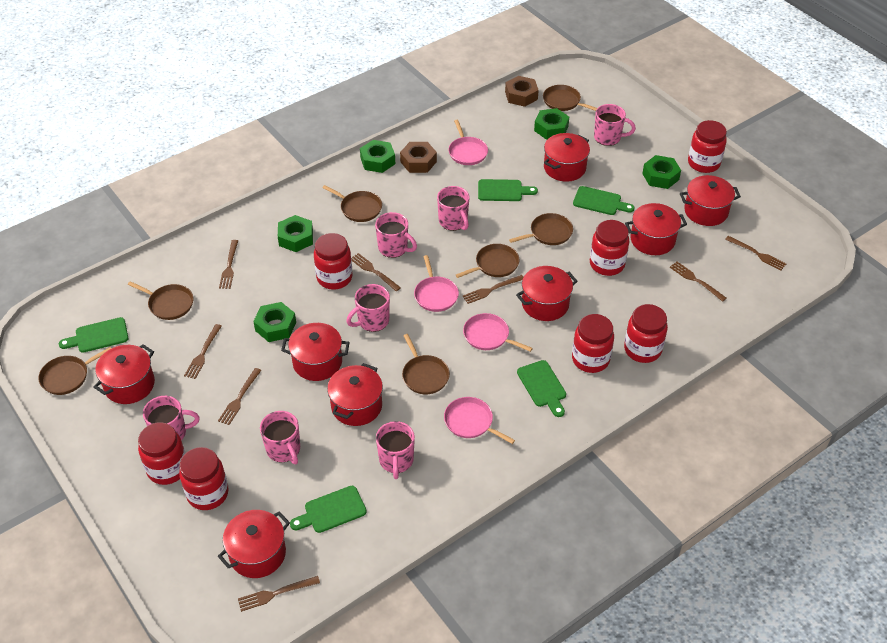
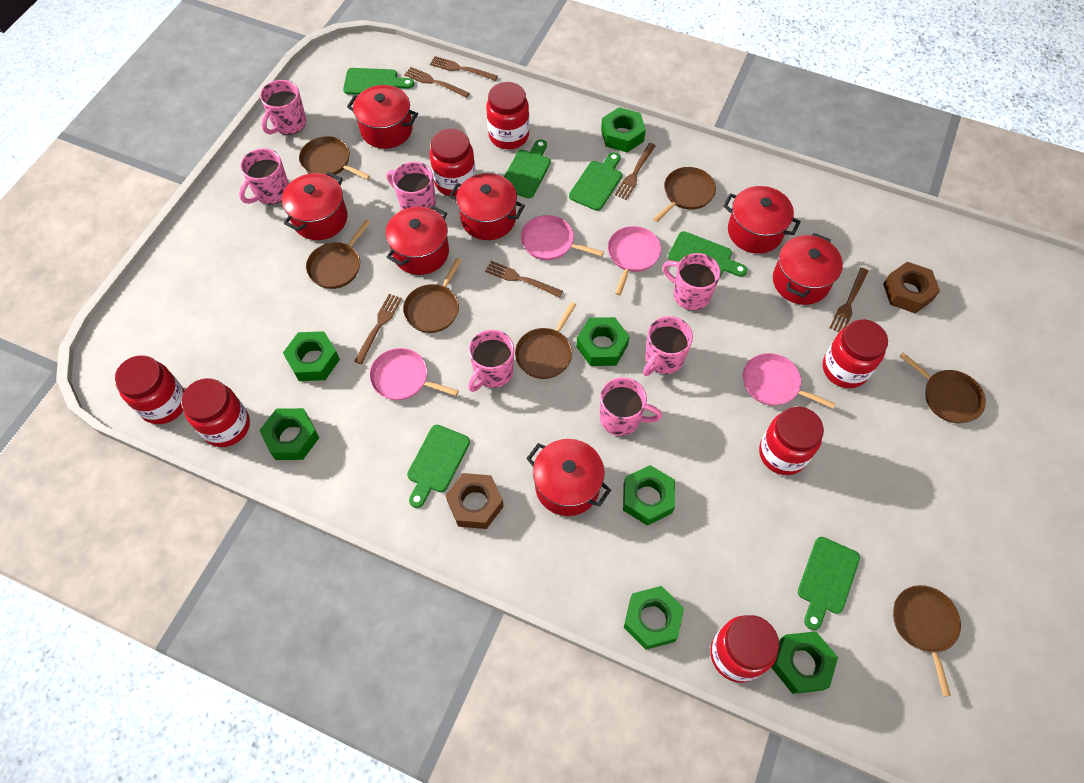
brown fork: [184,324,222,379] [218,368,262,425] [219,240,238,289] [238,576,320,612] [351,253,401,291] [463,275,524,304] [670,262,727,302] [725,236,786,271] = 8 -> [354,294,402,364] [404,67,470,98] [430,56,498,81] [485,261,563,298] [615,143,656,200] [830,267,868,332] = 6
green cutting board: [59,317,128,353] [290,486,367,533] [478,179,538,201] [517,360,566,417] [573,186,635,215] = 5 -> [343,68,414,95] [407,425,470,508] [504,139,551,198] [569,152,622,211] [668,231,747,277] [798,537,860,630] = 6
green nut: [253,302,296,342] [278,215,313,252] [360,140,395,173] [534,108,569,140] [642,155,681,189] = 5 -> [259,408,319,460] [283,331,340,381] [576,317,630,366] [601,107,646,152] [623,465,675,526] [624,586,684,650] [771,631,838,694] = 7
red pot: [93,344,155,404] [218,510,290,578] [281,323,350,381] [327,363,383,426] [516,266,578,321] [544,133,590,182] [625,203,687,255] [680,175,741,226] = 8 -> [282,172,348,240] [347,85,418,149] [386,206,449,275] [449,173,525,240] [526,439,611,516] [723,186,801,254] [773,233,843,305] = 7

